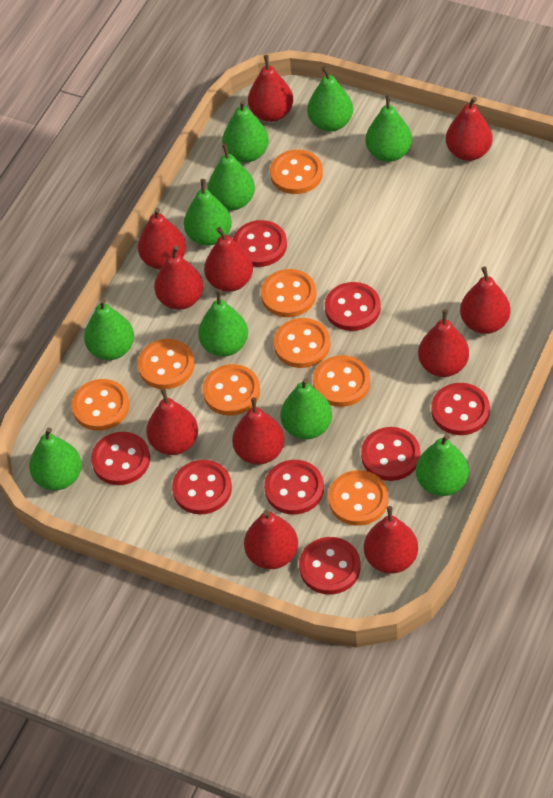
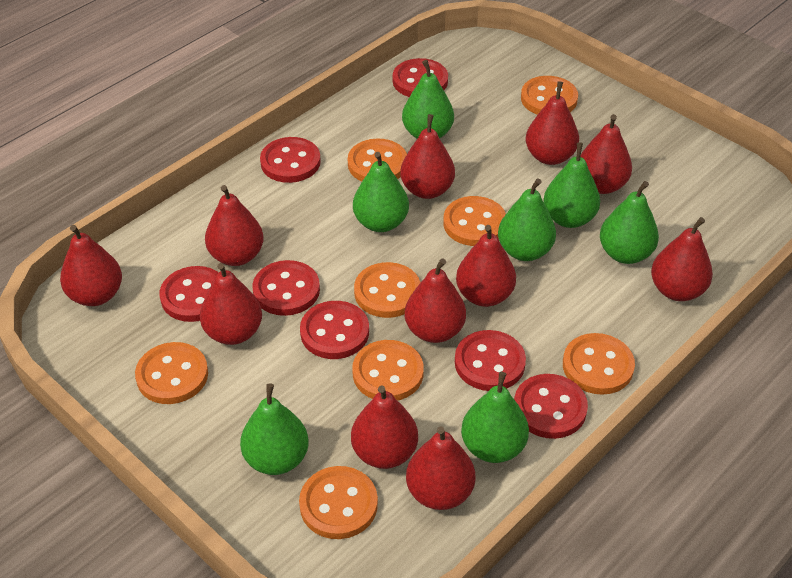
green pear: [29,427,82,490] [84,299,134,360] [184,179,232,246] [198,289,248,357] [208,144,255,210] [222,100,269,163] [280,378,332,439] [307,66,353,132] [365,94,412,162] [416,434,469,496] = 10 -> [240,383,309,475] [353,152,409,232] [402,60,454,139] [461,372,529,463] [498,178,556,261] [543,142,600,228] [600,181,659,264] = 7
red button: [91,432,150,485] [172,460,232,515] [233,220,287,267] [264,460,324,514] [299,537,361,595] [325,282,381,331] [361,427,420,481] [431,383,490,435] = 8 -> [160,266,219,322] [252,260,320,316] [260,137,321,183] [300,301,369,359] [393,58,448,97] [455,330,526,391] [514,374,588,439] = 7

